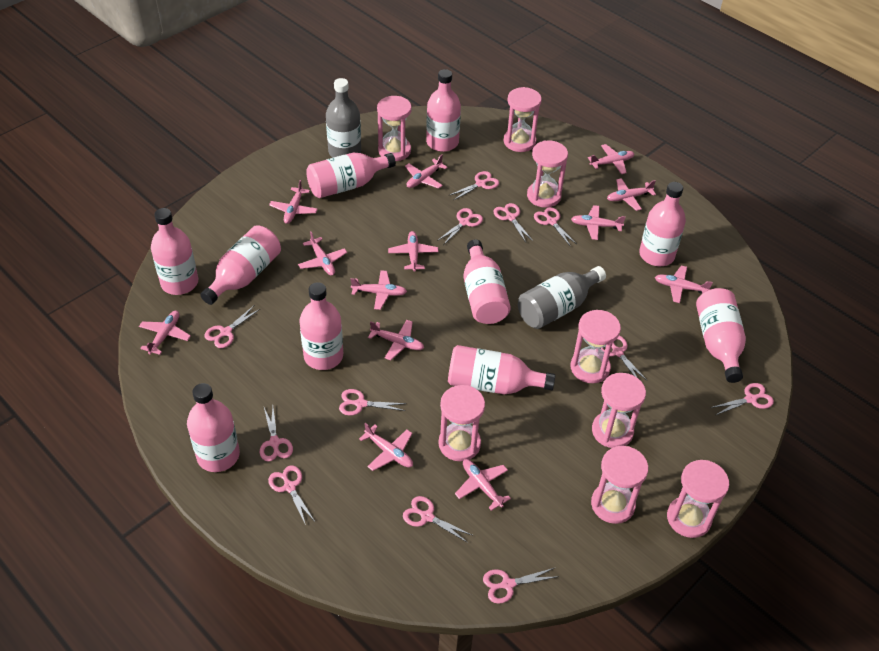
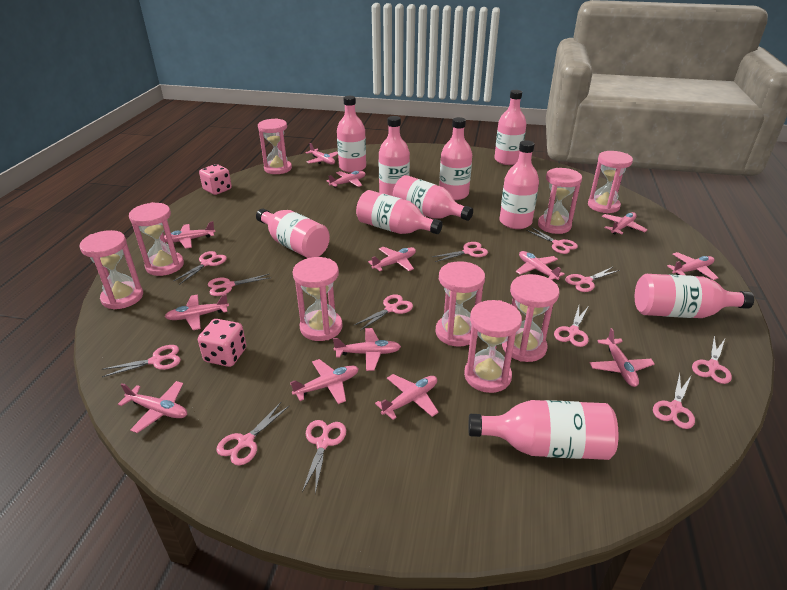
grey bottle: [326,78,361,158] [518,266,606,329] = 2 -> none = 0
pink dice: none = 0 -> [198,319,246,367] [199,164,232,195] = 2
pink hourglass: [377,96,411,161] [439,385,485,462] [504,87,542,152] [527,140,568,208] [571,310,621,383] [591,446,648,524] [592,373,646,448] [667,460,729,538] = 8 -> [79,230,143,310] [129,202,184,276] [258,118,292,174] [293,257,342,341] [436,261,485,347] [464,300,522,393] [502,274,559,362] [538,168,582,234] [588,151,633,213] = 9

